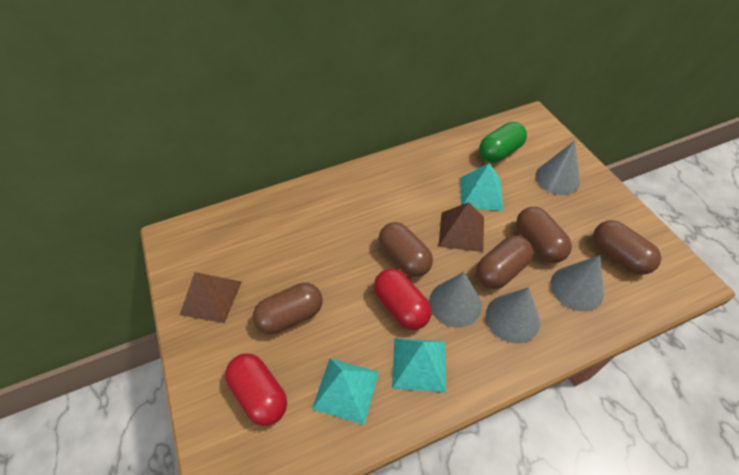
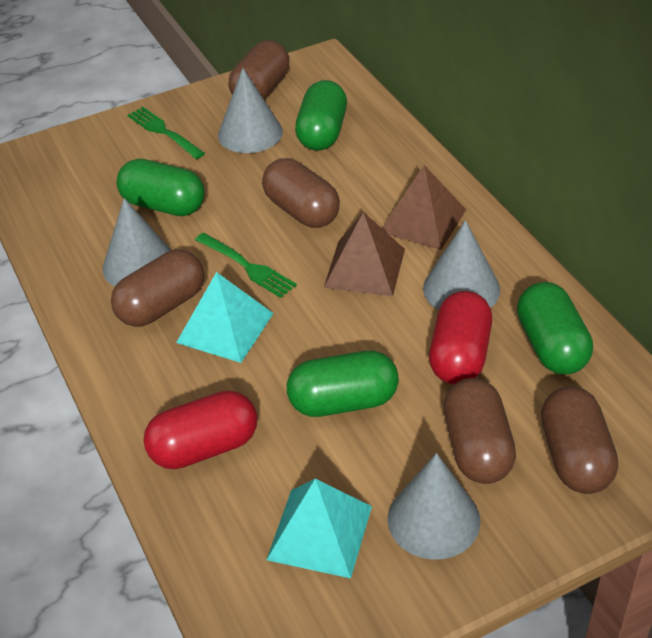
green capsule: [479,122,527,163] = 1 -> [116,159,205,216] [287,351,399,417] [295,80,347,151] [517,282,593,375] = 4
green fork: none = 0 -> [127,107,205,159] [195,233,297,298] = 2
turquoise pyramid: [312,358,379,425] [392,338,446,392] [460,163,503,211] = 3 -> [176,272,274,363] [266,479,372,578] = 2

